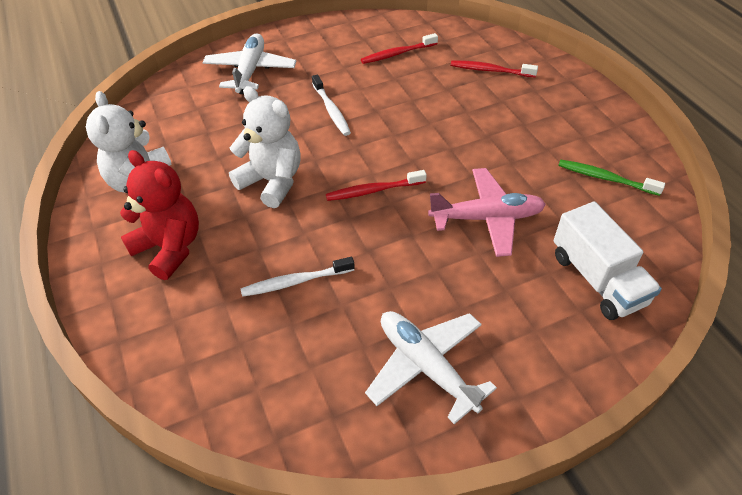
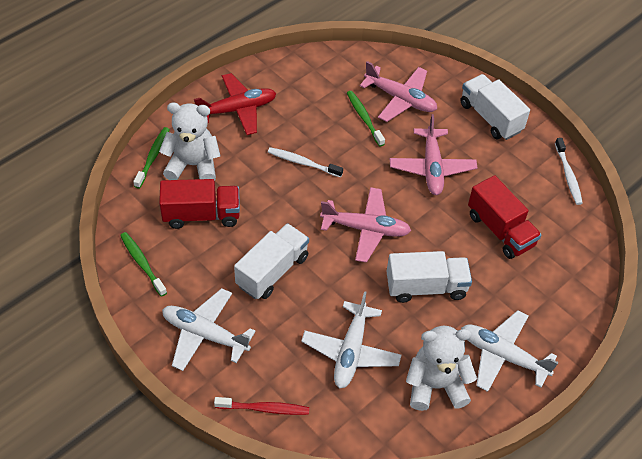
green toothbrush: [558,160,665,196] = 1 -> [120,232,167,297] [133,127,170,188] [347,91,385,147] = 3
pink plane: [428,168,546,257] = 1 -> [320,187,411,263] [360,61,437,122] [390,114,477,195] = 3
red plane: none = 0 -> [194,73,276,135] = 1
red teddy bear: [120,150,199,280] = 1 -> none = 0
red toothbrush: [326,170,427,201] [361,33,438,64] [451,60,538,77] = 3 -> [214,397,309,415] = 1
red truck: none = 0 -> [159,179,240,229] [468,175,541,259] = 2
white plane: [202,34,296,94] [365,311,497,424] = 2 -> [162,288,256,371] [301,291,401,388] [461,310,559,392] = 3
white truck: [554,201,662,320] = 1 -> [234,223,309,299] [386,251,472,303] [460,74,530,140] = 3

